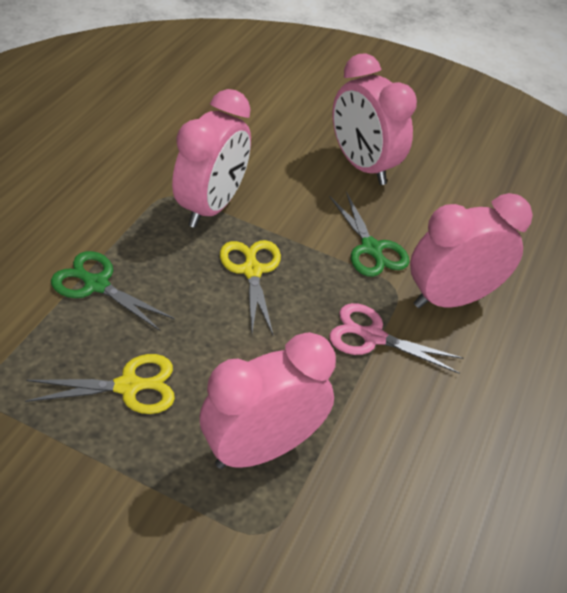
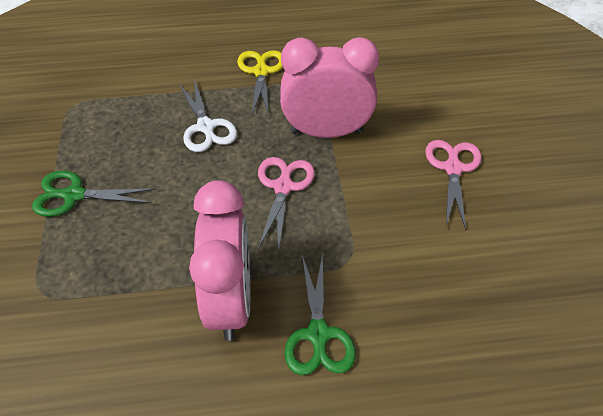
pink clock: [172,89,251,228] [200,332,336,469] [332,54,417,185] [410,193,533,308] = 4 -> [189,180,250,341] [280,37,379,138] = 2
pink scissors: [329,303,464,374] = 1 -> [258,157,315,249] [425,140,482,230] = 2
white scissors: none = 0 -> [179,79,237,152] = 1
yellow scissors: [25,354,175,414] [220,240,281,336] = 2 -> [237,50,283,116] = 1

